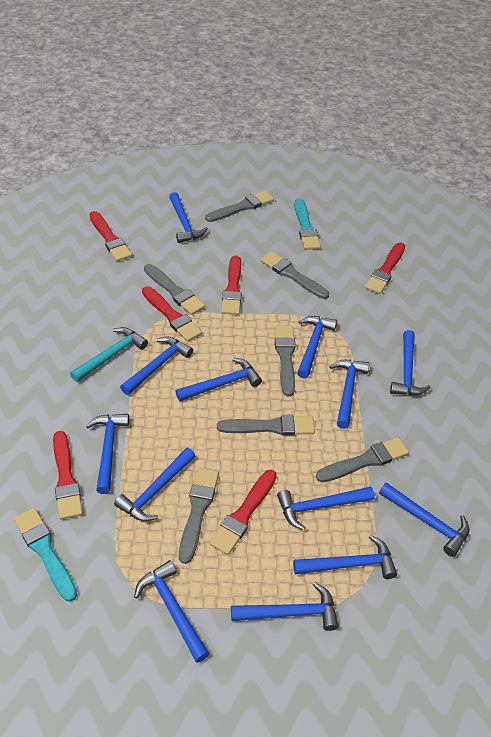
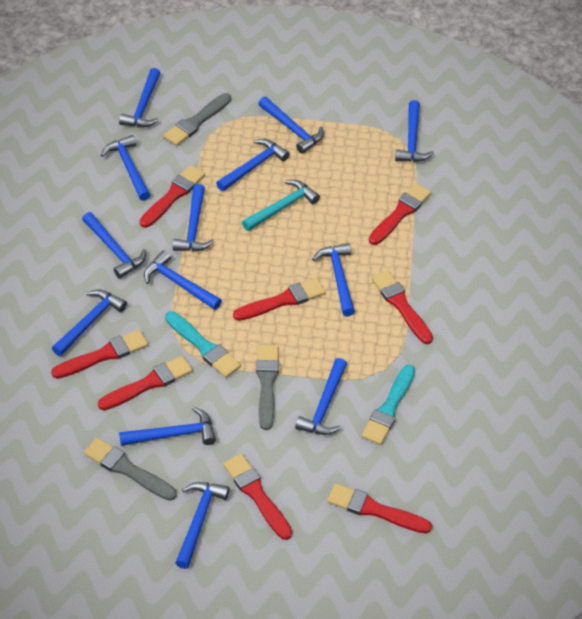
grey brush: [144,264,205,315] [179,468,219,564] [205,190,274,222] [217,415,315,436] [261,251,329,299] [274,325,296,397] [315,437,409,482] = 7 -> [84,438,177,501] [163,93,231,146] [256,344,279,430] = 3
red brush: [53,431,83,519] [89,211,132,261] [142,286,202,342] [209,470,277,555] [221,256,242,315] [365,243,405,294] = 6 -> [51,330,148,379] [98,356,193,410] [140,165,205,228] [223,454,292,540] [233,278,326,321] [327,483,432,534] [369,183,431,245] [371,270,433,344] = 8

